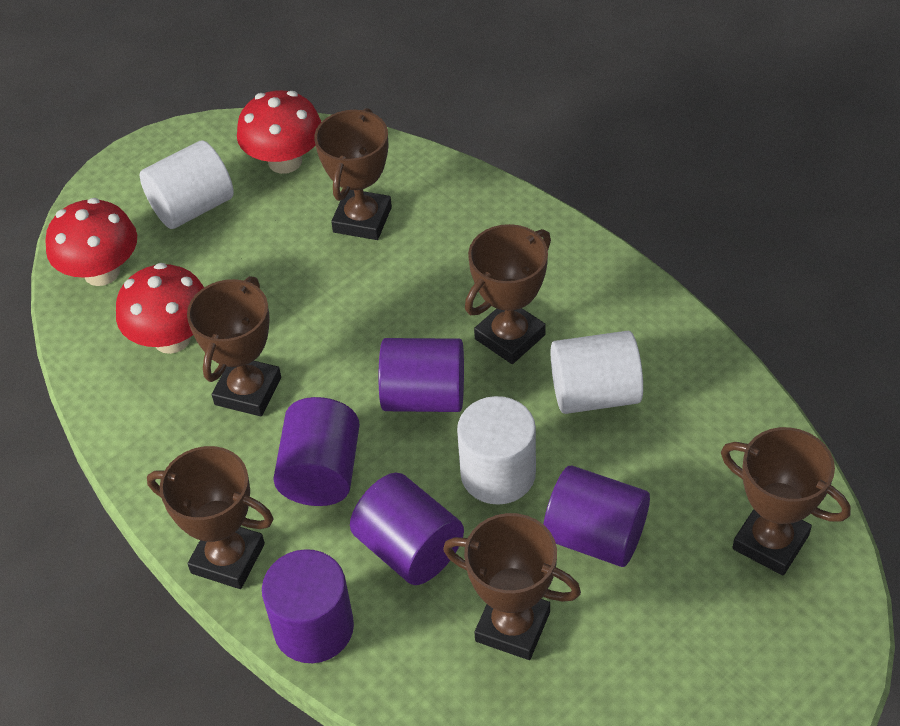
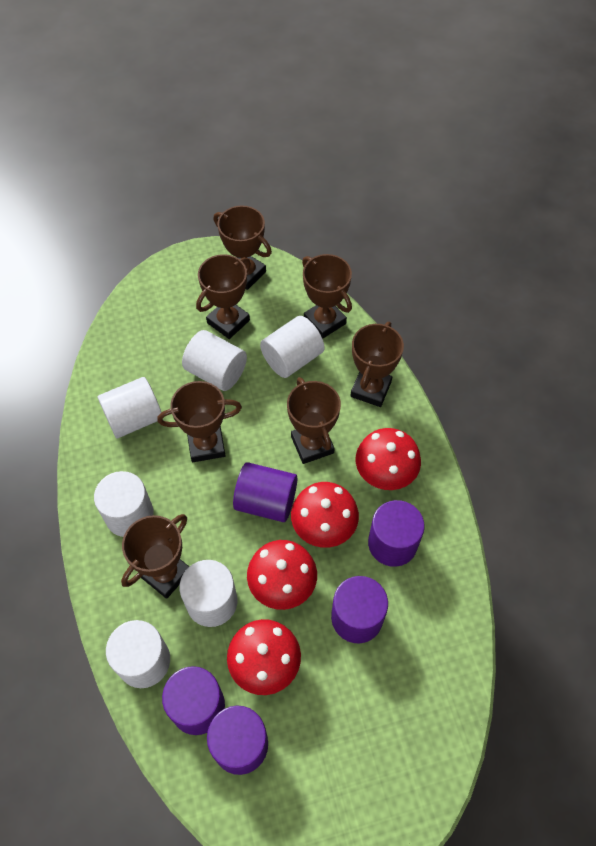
brown trophy: [147,446,274,589] [187,276,281,416] [314,108,392,240] [443,513,581,660] [465,224,551,364] [721,427,851,575] = 6 -> [121,514,189,599] [157,381,242,462] [196,254,251,339] [213,205,272,290] [287,377,341,464] [302,254,352,339] [351,322,404,407] = 7
red mushroom: [45,198,137,286] [116,263,204,354] [237,90,321,174] = 3 -> [227,619,301,695] [247,540,317,610] [291,482,359,548] [356,428,421,490] = 4
white cylinder: [140,140,234,229] [457,396,536,505] [551,331,643,414] = 3 -> [94,471,154,537] [98,377,162,438] [106,620,170,688] [179,560,237,627] [182,330,247,391] [260,316,325,378] = 6

